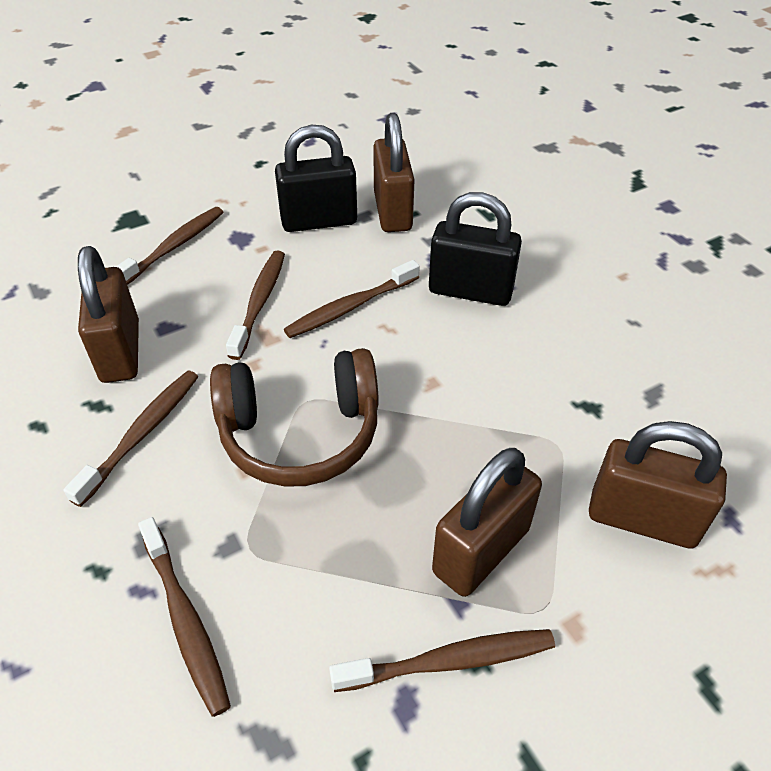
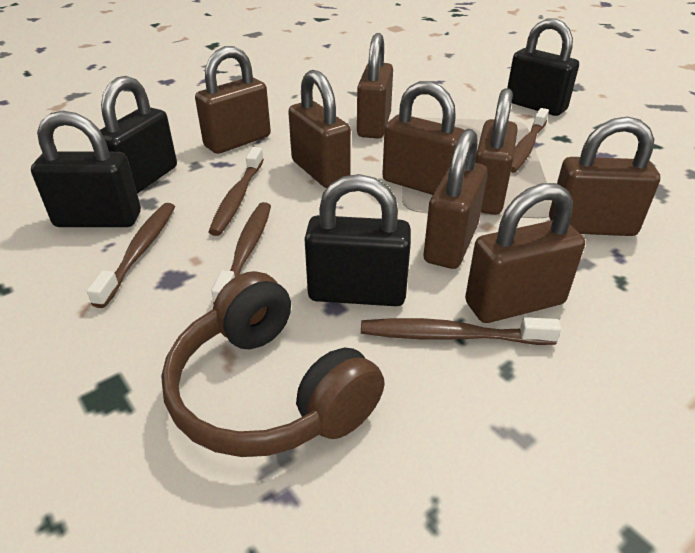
black padlock: [275,124,357,232] [429,192,522,306] = 2 -> [31,111,141,227] [100,76,177,194] [305,174,411,306] [507,18,579,116] = 4
brown padlock: [78,246,139,383] [373,113,415,232] [432,448,542,597] [589,421,727,549] = 4 -> [195,46,271,154] [288,70,351,188] [357,33,393,139] [382,81,464,195] [424,129,488,269] [465,183,585,323] [475,88,518,215] [549,117,660,236] = 8
brown toothbrush: [63,371,198,507] [116,207,223,285] [138,517,231,717] [226,251,285,360] [284,260,420,338] [329,629,555,692] = 6 -> [87,203,175,308] [208,147,264,236] [211,202,271,304] [361,317,561,345] [511,108,549,173] = 5

